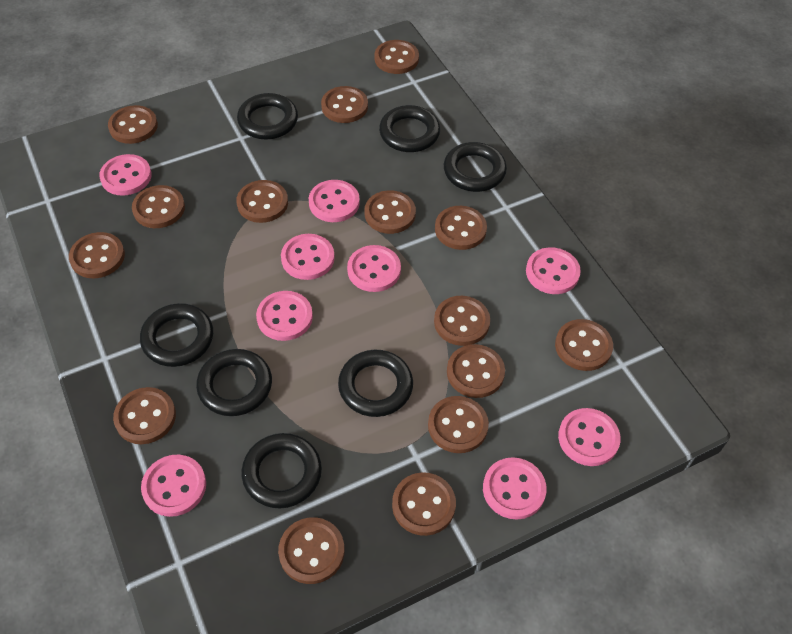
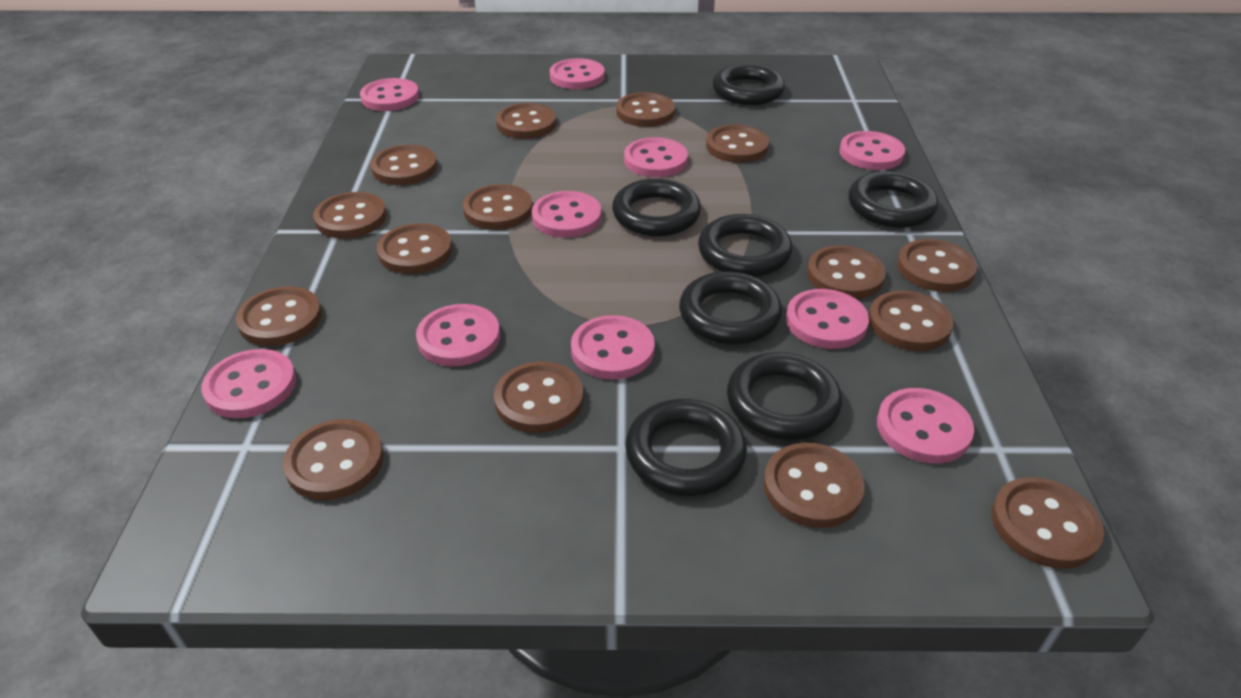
pink button: [99,154,152,196] [141,455,206,517] [256,291,313,341] [281,234,335,280] [309,180,360,222] [347,245,401,292] [483,457,547,519] [526,247,581,294] [558,408,621,466] = 9 -> [201,349,296,419] [360,78,419,111] [416,304,500,366] [532,191,602,238] [550,58,605,89] [571,315,655,380] [624,137,688,177] [786,289,869,349] [839,131,905,170] [877,388,974,464] = 10

